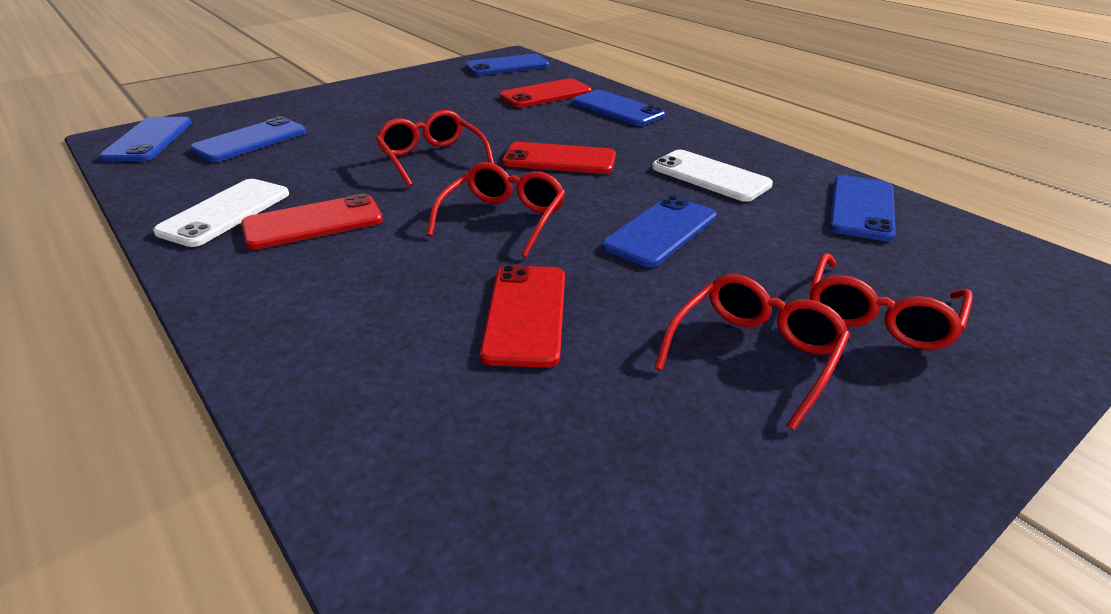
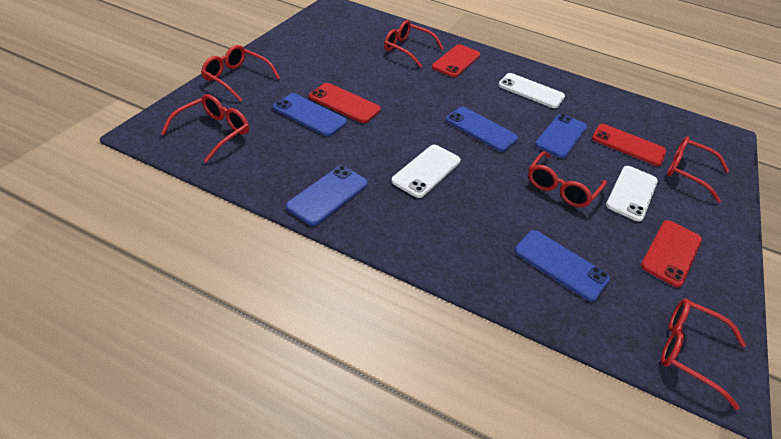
blue phone: [99,117,192,162] [190,117,306,162] [466,54,549,75] [573,90,665,126] [602,195,716,267] [829,175,896,241] = 6 -> [273,93,347,137] [286,166,368,226] [446,107,518,152] [514,230,610,301] [535,114,587,158] = 5
red glasses: [375,110,494,187] [427,162,565,258] [654,274,850,430] [810,253,973,350] = 4 -> [161,94,249,163] [201,45,280,102] [384,20,444,68] [528,151,607,207] [661,299,746,410] [667,136,729,202] = 6
white phone: [153,179,289,247] [652,150,773,202] = 2 -> [391,145,461,198] [498,73,565,108] [606,166,658,222] = 3

